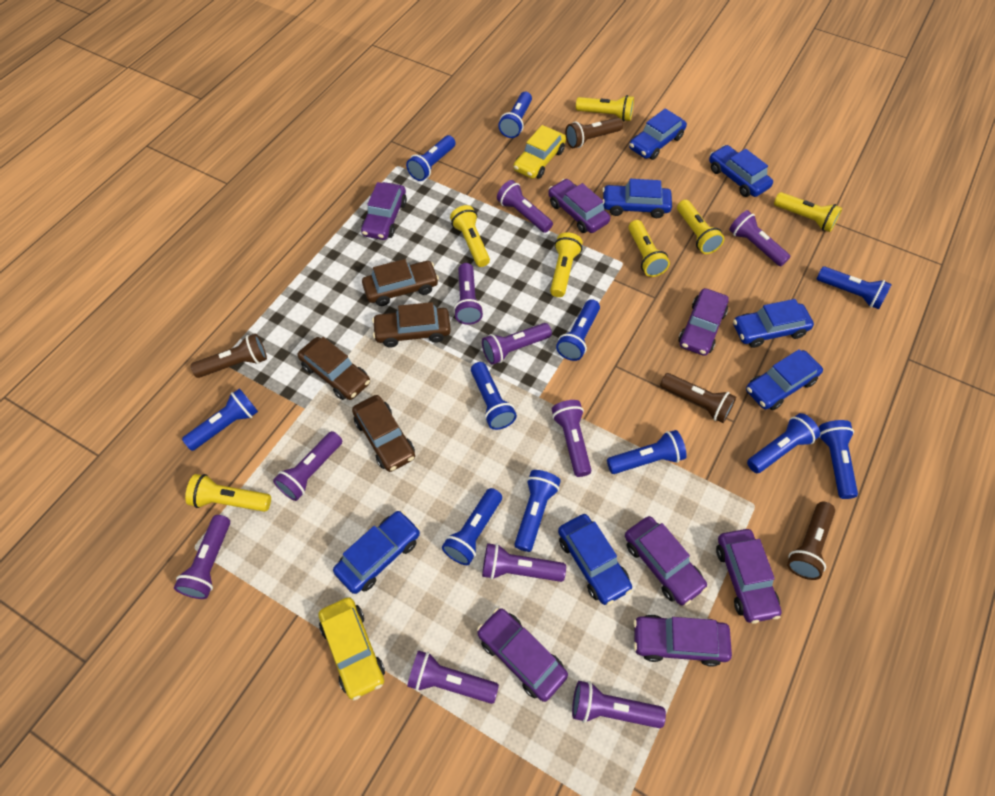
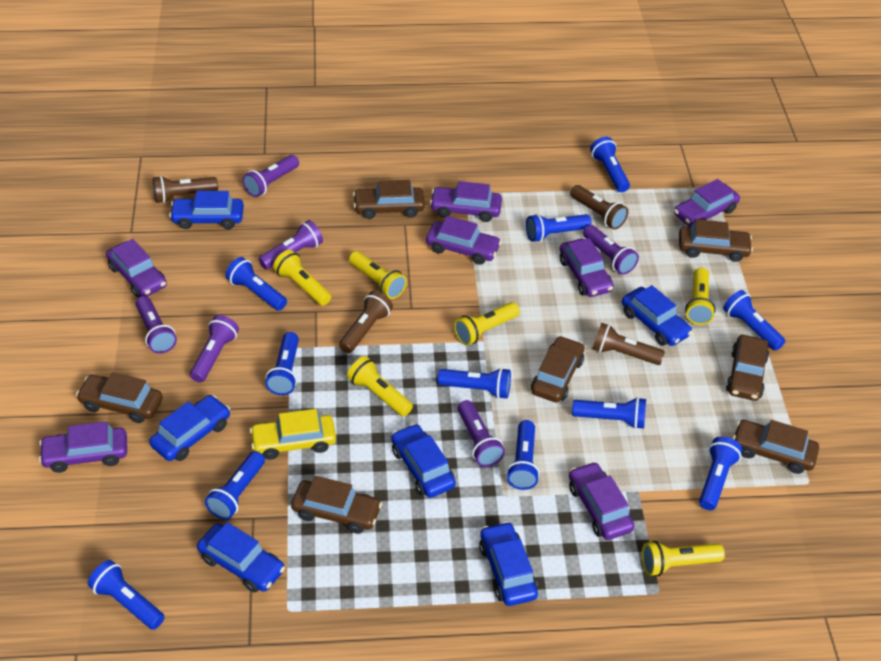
blue car: [333,511,420,594] [558,514,632,605] [602,179,672,218] [629,109,687,160] [709,145,773,197] [733,299,814,348] [746,349,823,410] = 7 -> [149,395,230,461] [169,191,244,229] [197,522,285,593] [391,424,456,498] [479,521,538,606] [622,285,693,346] = 6
brown car: [298,337,370,400] [352,395,415,472] [362,259,439,306] [372,302,451,347] = 4 -> [76,372,163,423] [291,476,382,534] [353,180,425,219] [531,336,584,403] [679,219,753,262] [726,335,769,401] [733,420,819,474] = 7
purple flashlight: [174,515,230,599] [273,431,342,501] [407,650,499,704] [454,263,483,325] [482,323,552,365] [482,543,566,582] [497,180,553,233] [552,400,591,477] [572,681,666,728] [729,210,791,266] = 10 -> [135,296,177,354] [190,315,239,383] [243,155,299,197] [259,220,323,269] [458,400,505,467] [583,225,639,275] = 6
yellow car: [319,597,385,700] [513,125,566,179] = 2 -> [250,409,336,460] = 1
yellow flashlight: [185,474,271,512] [450,205,490,267] [550,232,583,297] [576,95,634,122] [629,220,670,277] [677,200,724,254] [774,192,842,232] = 7 -> [273,250,331,306] [347,356,413,417] [349,251,407,299] [454,302,520,345] [642,541,725,576] [685,268,716,325] = 6

